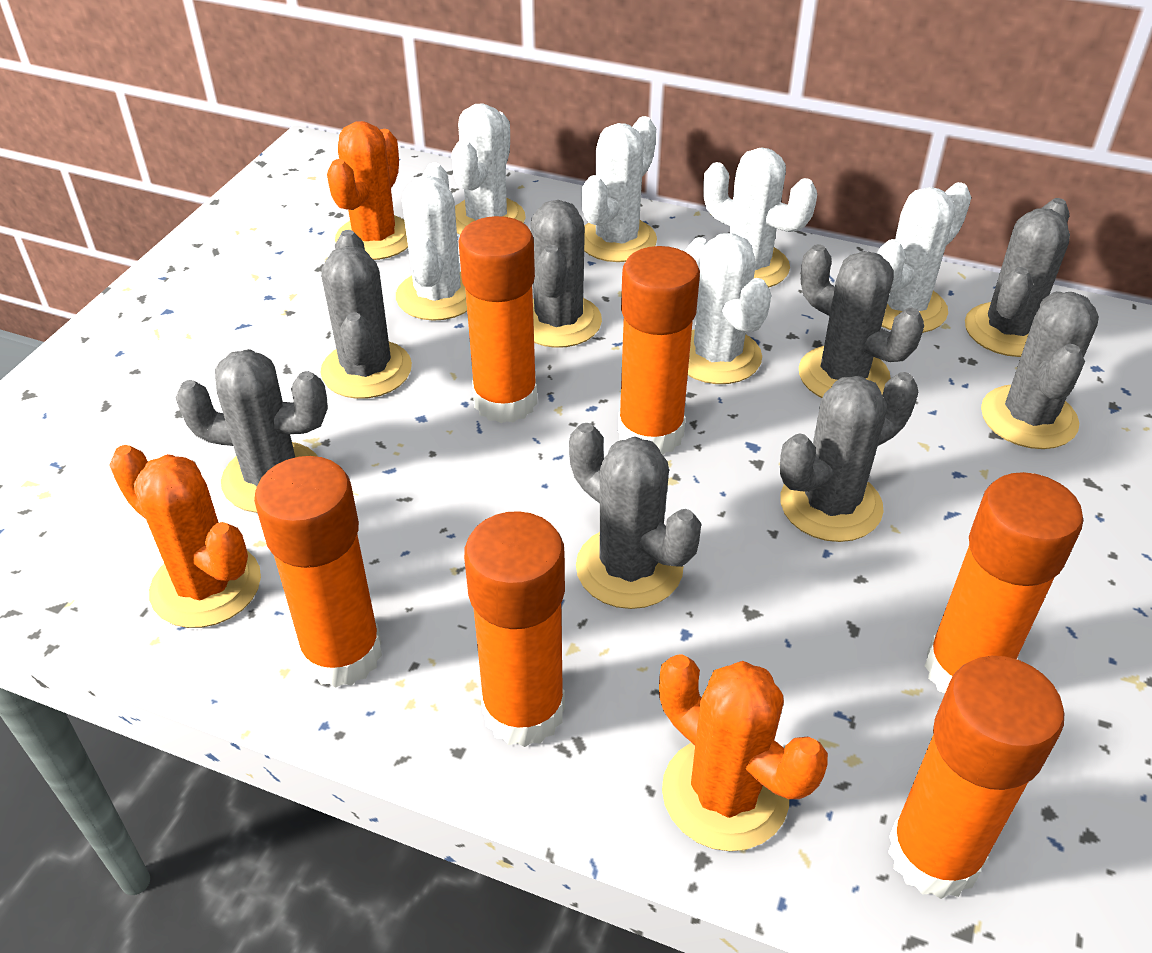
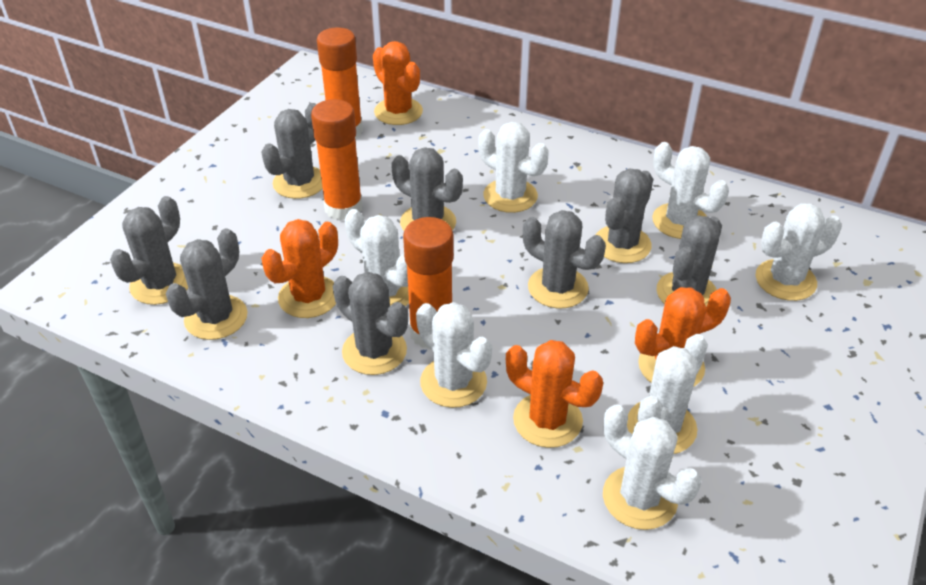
orange cactus: [109,445,261,628] [327,121,408,260] [659,654,828,851] = 3 -> [261,219,338,318] [373,41,423,125] [506,340,603,448] [635,287,731,387] = 4
orange glue stick: [254,456,382,688] [458,216,537,423] [464,511,565,747] [618,246,700,455] [888,656,1064,899] [924,472,1083,693] = 6 -> [311,99,362,221] [317,27,363,139] [403,217,454,349] = 3
white cactus: [396,163,467,321] [452,103,526,235] [581,116,657,262] [685,233,771,384] [703,147,817,288] [877,182,972,333] = 6 -> [345,209,409,306] [416,302,492,408] [479,122,549,213] [603,404,701,530] [627,334,708,454] [652,142,729,239] [755,203,842,301] = 7

